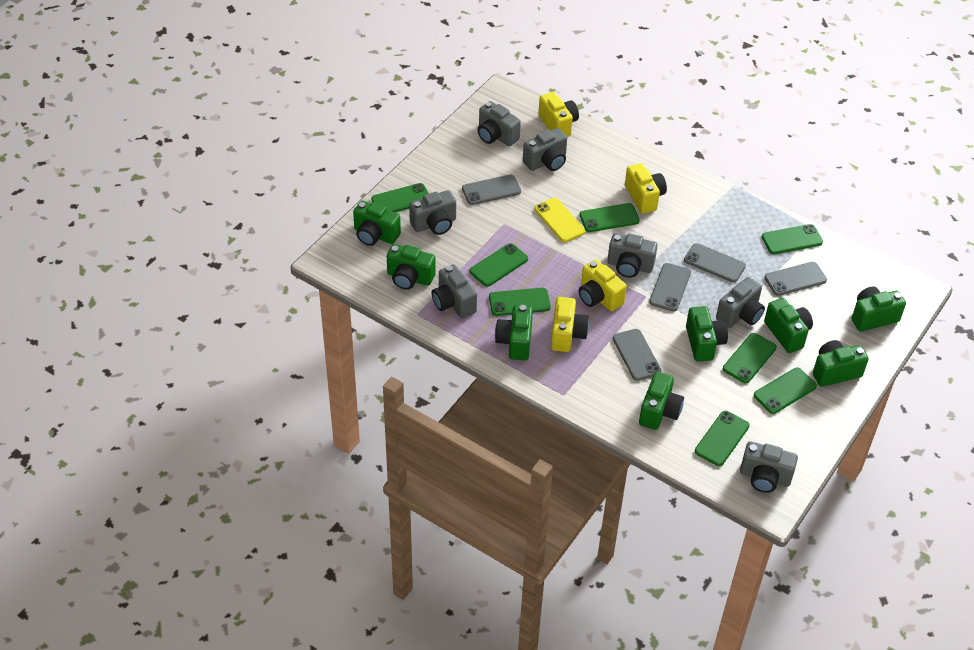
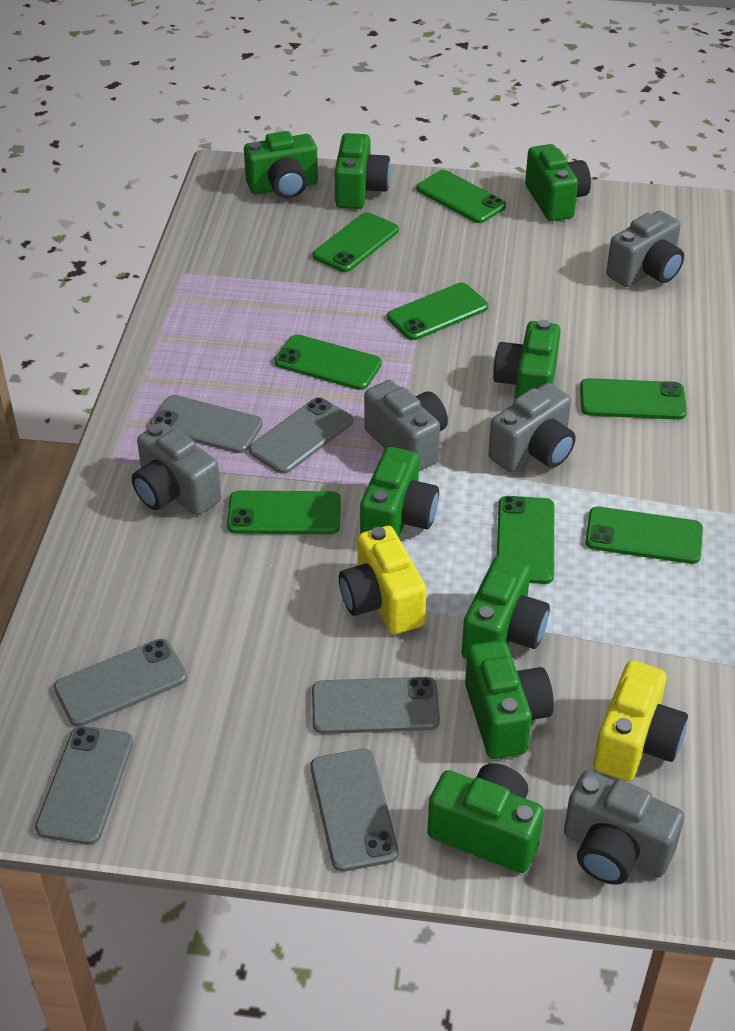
grey camera: [409,190,456,235] [432,264,477,318] [478,101,521,146] [523,128,567,171] [607,233,658,278] [716,277,765,328] [740,441,798,493] = 7 -> [132,422,221,515] [364,380,448,471] [488,383,576,472] [564,770,684,885] [606,211,684,287] = 5
grey phone: [462,175,521,205] [613,329,662,381] [649,263,691,311] [684,243,746,283] [764,262,827,296] = 5 -> [35,726,133,845] [54,639,187,727] [150,395,263,453] [249,397,353,474] [311,749,399,872] [312,677,440,734] = 6
yellow camera: [538,92,579,137] [551,297,589,352] [579,259,627,311] [625,163,667,214] = 4 -> [339,526,426,634] [593,660,688,781] = 2
yellow phone: [534,198,585,242] = 1 -> none = 0

